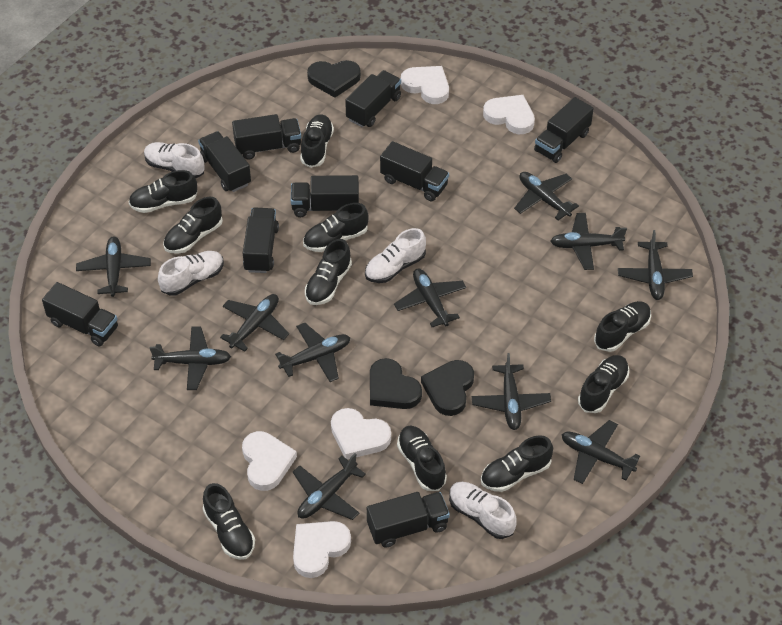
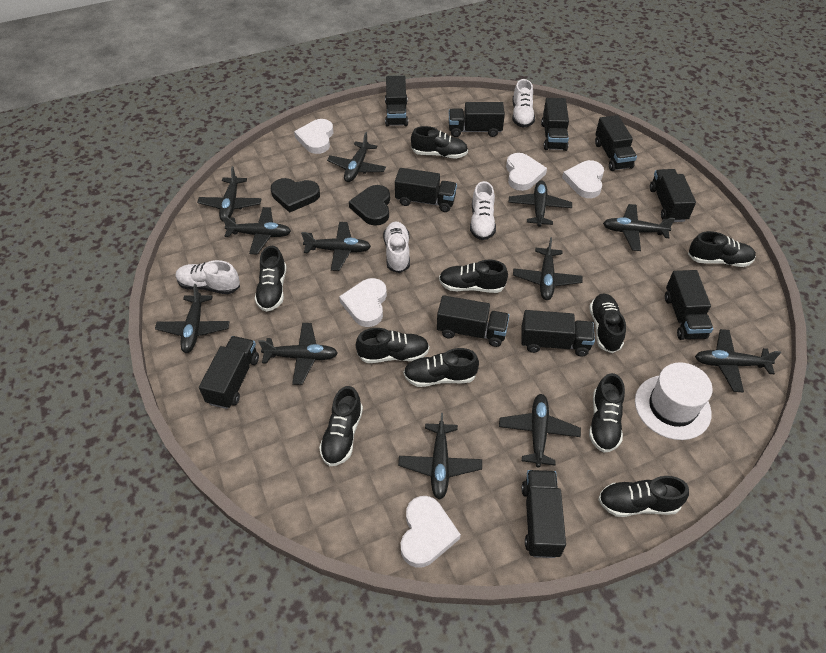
black heart: [307,60,361,98] [370,358,422,409] [421,360,474,416] = 3 -> [271,178,320,213] [349,185,390,226] = 2
black plane: [76,236,151,297] [150,326,231,390] [220,294,289,352] [275,323,350,382] [293,453,366,520] [394,268,466,327] [472,353,551,430] [514,172,579,220] [550,213,627,270] [561,420,640,484] [618,230,693,300] = 11 -> [155,284,230,353] [197,166,261,222] [222,207,291,255] [258,323,338,385] [301,222,371,271] [327,132,386,182] [398,413,482,500] [499,394,581,467] [508,180,572,227] [513,237,583,300] [603,204,675,251] [695,329,781,393] = 12
black truck: [42,282,118,346] [198,131,251,192] [232,114,301,160] [243,208,279,273] [291,175,359,217] [345,70,401,127] [367,492,450,548] [380,141,449,201] [534,97,594,163] = 9 -> [199,336,259,409] [385,76,408,127] [395,168,457,212] [437,295,509,347] [449,102,505,137] [521,310,595,356] [522,470,566,558] [541,98,569,151] [595,115,637,171] [650,169,696,222] [665,270,713,340] = 11
white hat: none = 0 -> [635,362,713,440] = 1

